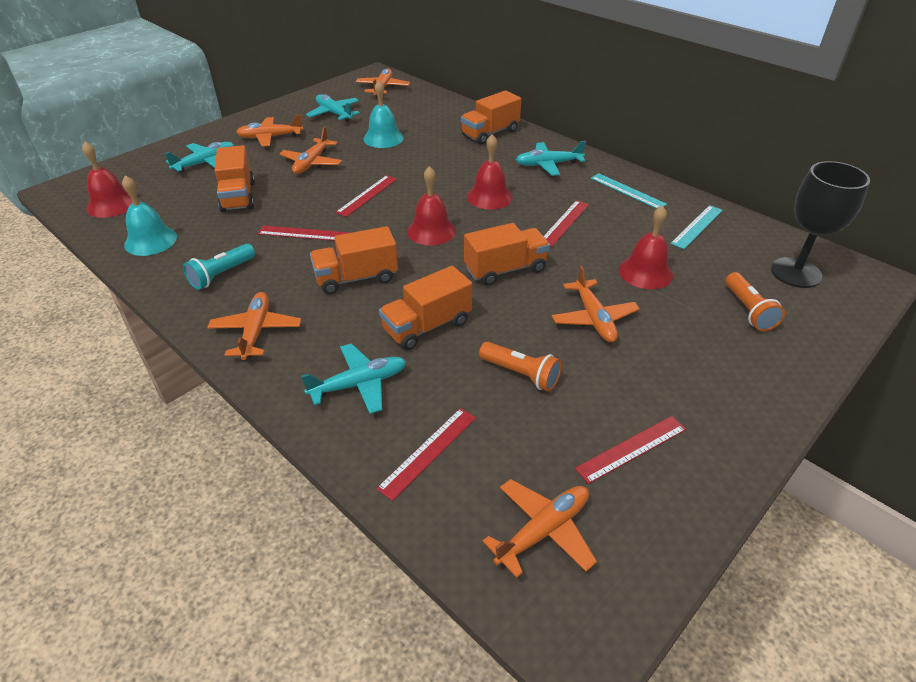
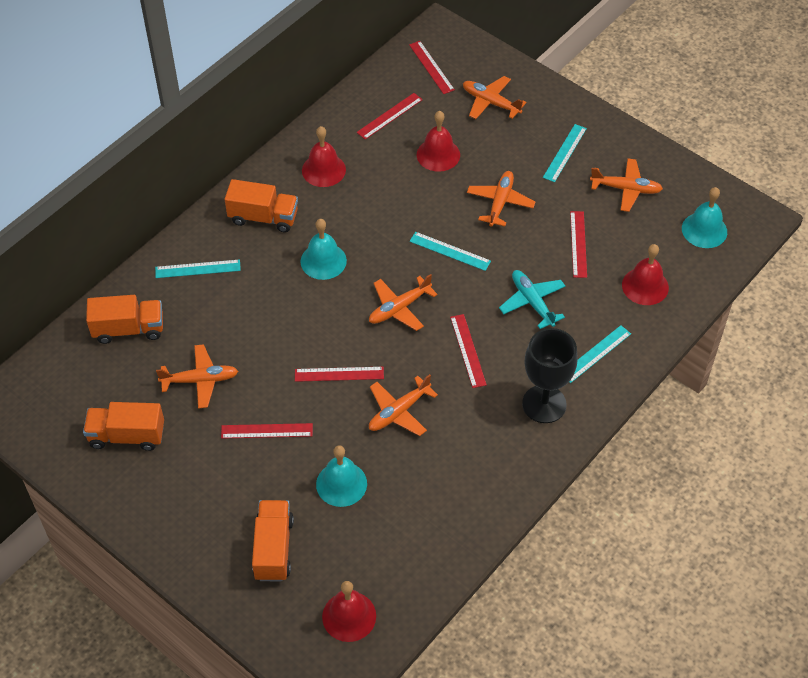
orange flashlight: [479,342,562,392] [726,272,785,331] = 2 -> none = 0
orange truck: [215,145,255,212] [310,226,398,294] [379,266,472,350] [461,91,521,144] [464,223,550,286] = 5 -> [83,402,164,451] [86,295,163,344] [225,179,298,232] [252,500,294,581] = 4
red ruler: [258,225,349,241] [335,175,397,217] [376,408,476,501] [544,200,589,247] [575,416,686,484] = 5 -> [221,423,313,439] [295,367,384,382] [357,93,423,139] [409,41,455,94] [450,314,487,388] [570,211,587,278] = 6
turquoise bell: [122,175,177,256] [363,80,404,148] = 2 -> [301,219,347,280] [316,445,367,507] [682,187,727,248] = 3
turquoise flashlight: [183,244,255,290] = 1 -> none = 0
turquoise plane: [165,142,234,172] [301,343,407,414] [306,94,360,122] [516,141,586,176] = 4 -> [499,270,566,329] = 1
turquoise ruler: [591,173,667,209] [670,205,723,249] = 2 -> [155,259,241,278] [410,232,491,271] [543,124,587,182] [569,325,631,383] = 4

